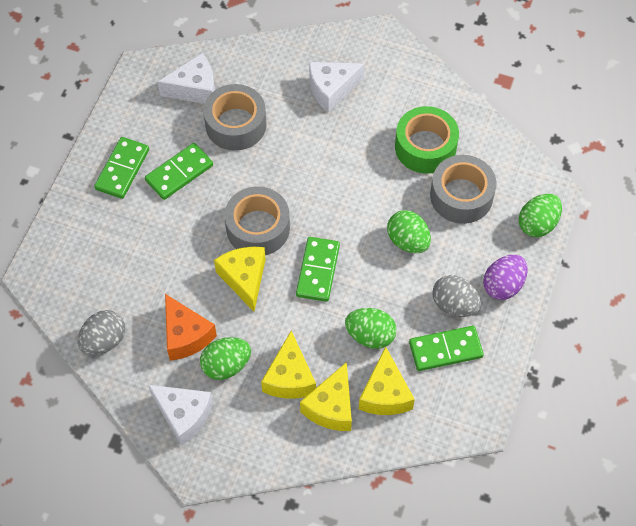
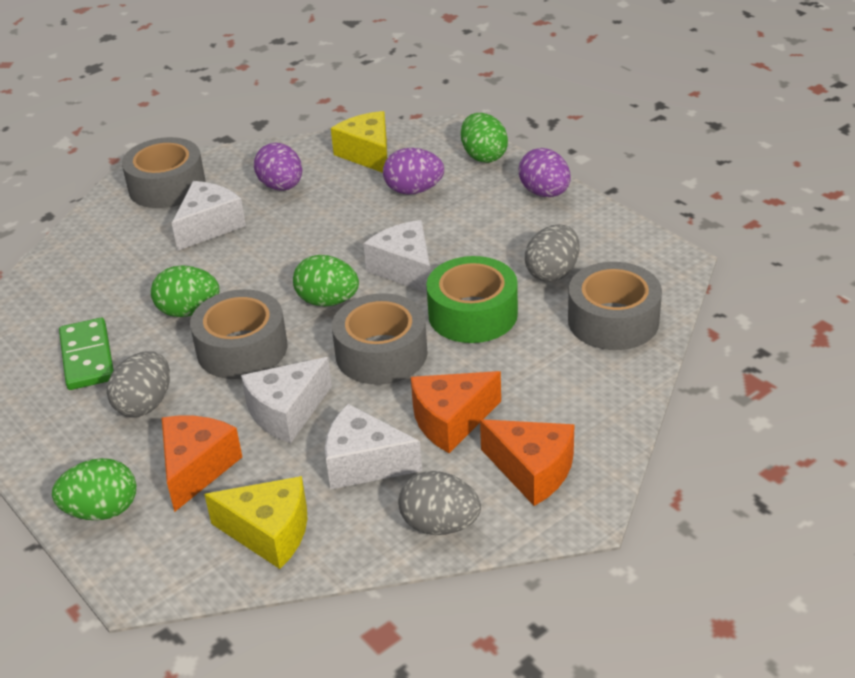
green domino: [94,137,149,199] [145,143,213,200] [296,237,340,302] [409,326,484,371] = 4 -> [59,318,114,390] = 1
grey egg: [78,310,125,355] [432,275,481,317] = 2 -> [107,351,170,417] [398,471,481,535] [525,224,580,282] = 3
grey tape: [203,84,266,151] [224,186,290,255] [430,155,496,224] = 3 -> [122,137,206,208] [190,289,287,379] [332,293,428,385] [568,262,662,350] = 4
orange cheese: [165,294,217,361] = 1 -> [162,416,242,512] [411,371,501,453] [480,419,575,506] = 3
purple egg: [483,255,528,300] = 1 -> [254,143,302,191] [383,148,444,195] [519,148,571,197] = 3
white cheese: [148,385,213,446] [158,53,215,104] [309,62,365,112] = 3 -> [172,181,246,251] [241,357,332,443] [325,404,422,490] [363,220,431,293] = 4
yellow cheese: [214,247,266,312] [261,331,316,399] [300,362,352,431] [359,347,415,415] = 4 -> [204,476,307,569] [331,111,387,173] = 2

